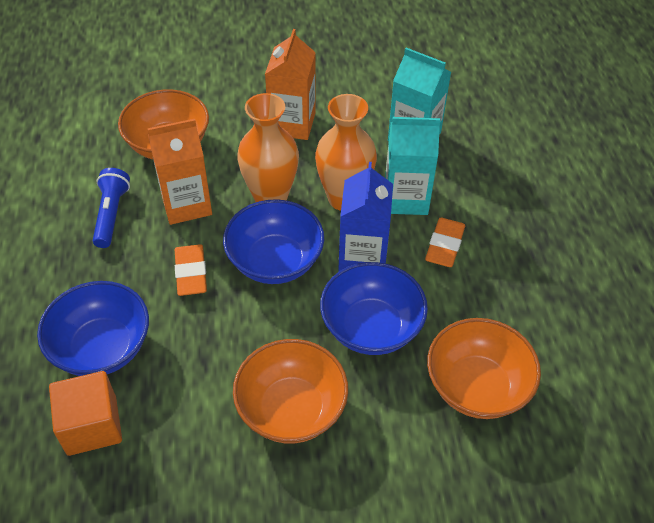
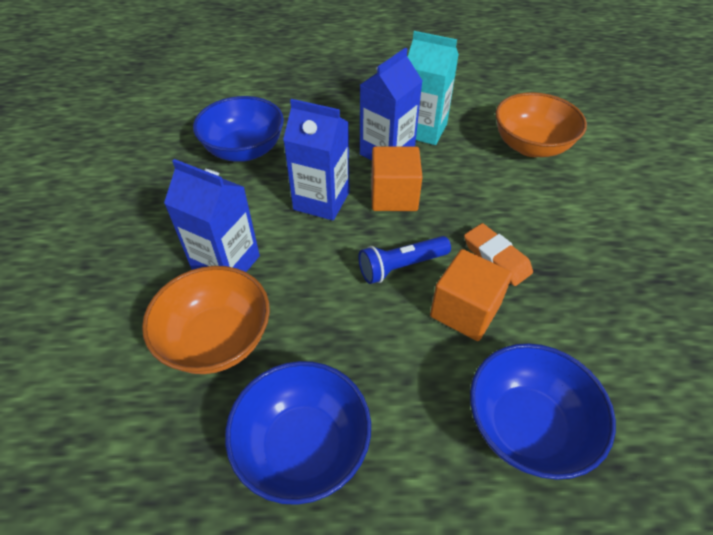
blue carton: [338,162,393,272] = 1 -> [164,159,260,272] [283,99,349,221] [360,48,422,161] = 3
orange bowl: [118,89,209,160] [233,339,348,443] [427,318,541,419] = 3 -> [142,266,270,374] [495,92,587,157] = 2
orange carton: [147,119,212,225] [265,29,316,140] = 2 -> none = 0
orange cube: [49,371,122,456] = 1 -> [371,146,423,211] [430,249,513,341] = 2
orange eraser: [175,244,207,296] [425,218,465,267] = 2 -> [464,223,533,286] = 1
orange vase: [237,93,299,202] [315,94,377,211] = 2 -> none = 0
turquoise carton: [385,117,441,215] [388,48,451,142] = 2 -> [408,31,459,145] = 1

